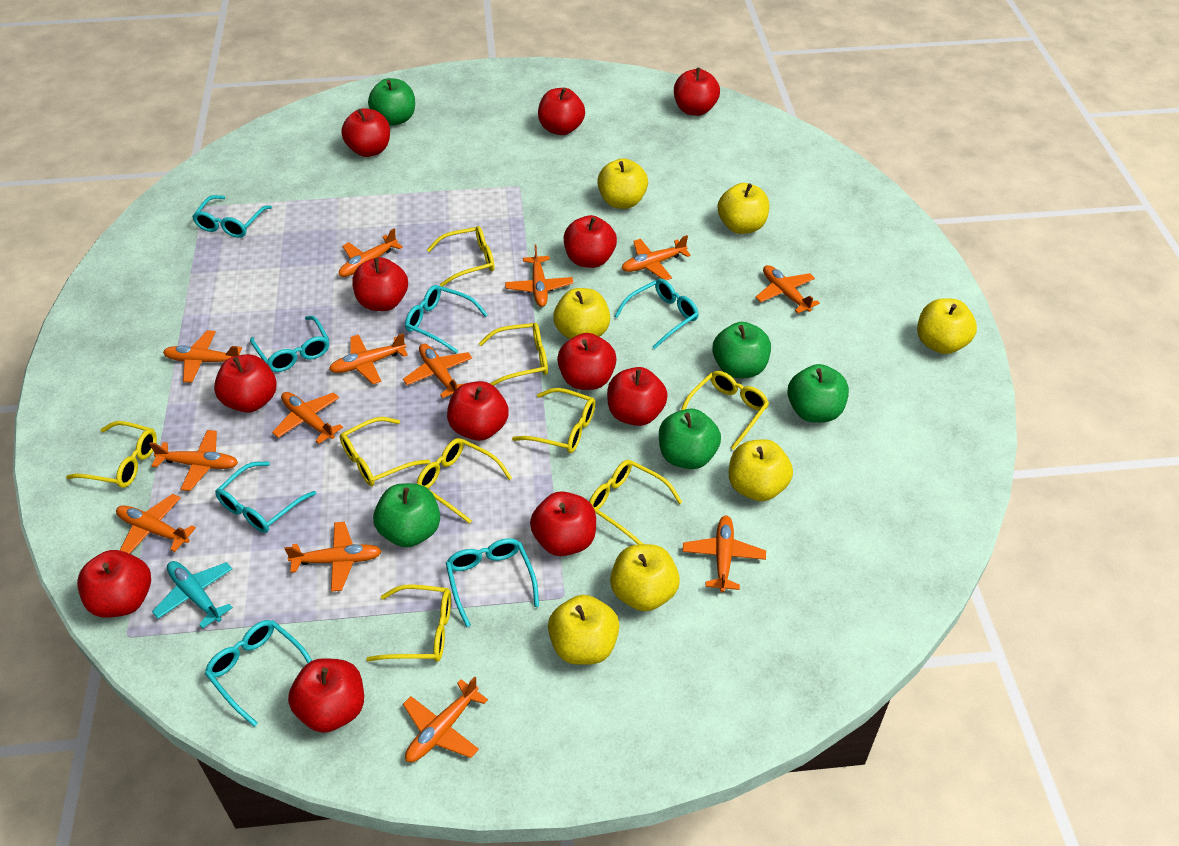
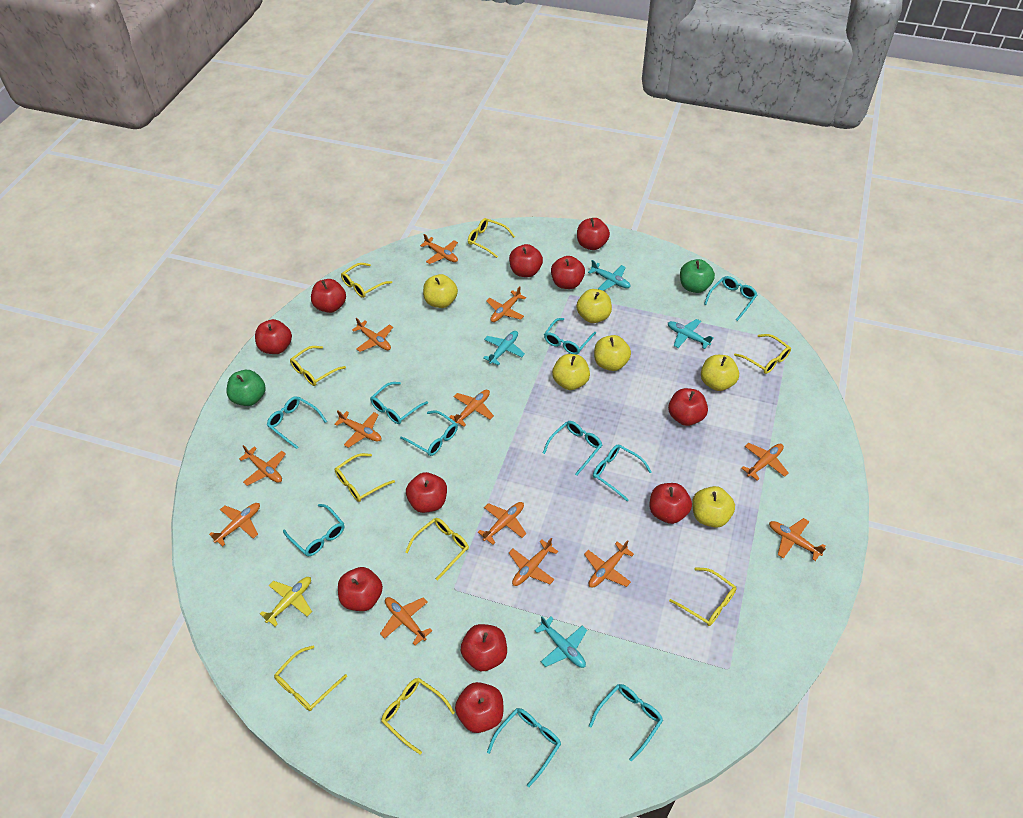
green apple: [368,78,415,126] [373,483,440,547] [659,409,721,469] [713,322,771,378] [788,364,849,423] = 5 -> [227,370,266,406] [680,259,715,293] = 2
red apple: [77,550,151,618] [214,354,277,413] [288,658,364,733] [341,108,390,157] [352,257,408,311] [447,381,509,441] [530,491,596,556] [538,88,585,135] [557,333,617,390] [564,215,617,268] [607,367,668,426] [674,68,720,116] = 12 -> [255,319,292,354] [311,279,346,313] [338,567,383,611] [406,472,447,513] [455,682,503,733] [461,624,507,671] [509,244,543,277] [551,256,585,289] [577,218,610,250] [650,483,692,524] [668,388,708,426] = 11
turquoise glasses: [192,195,272,238] [205,620,312,727] [215,461,316,533] [250,316,329,372] [405,285,488,353] [446,538,539,627] [615,279,699,349] = 7 -> [267,396,327,449] [283,504,344,556] [370,382,428,424] [400,411,458,456] [487,708,561,787] [543,421,602,476] [544,318,596,355] [589,684,663,762] [593,445,652,501] [704,276,757,321] = 10
turquoise plane: [152,561,233,629] = 1 -> [483,331,525,365] [534,616,587,668] [588,260,631,291] [668,319,714,349] = 4
yellow apple: [548,595,620,665] [553,288,610,339] [597,158,648,209] [610,544,680,611] [717,183,769,234] [729,439,793,501] [917,298,977,354] = 7 -> [423,274,458,308] [552,354,590,390] [576,289,612,323] [594,335,631,371] [692,486,735,528] [701,355,739,391] = 6
yellow plane: none = 0 -> [260,577,312,627] = 1

